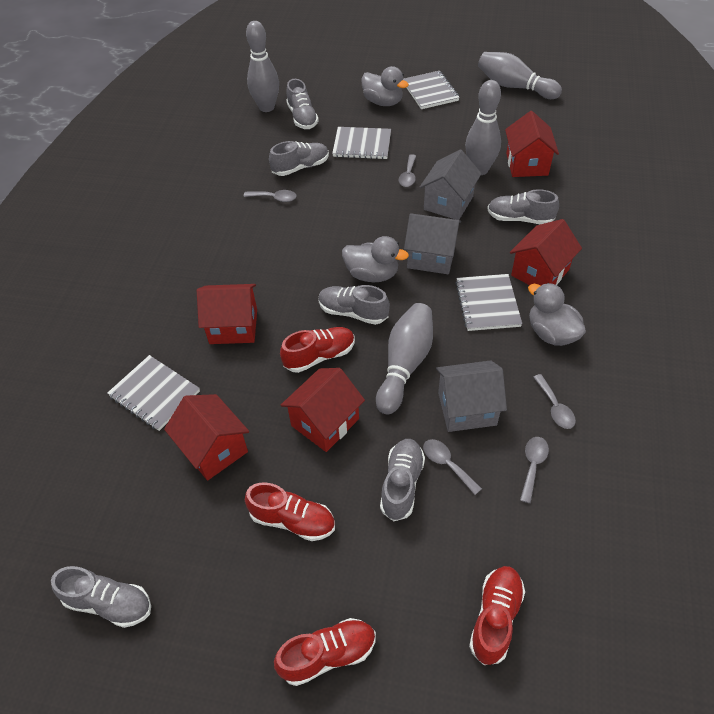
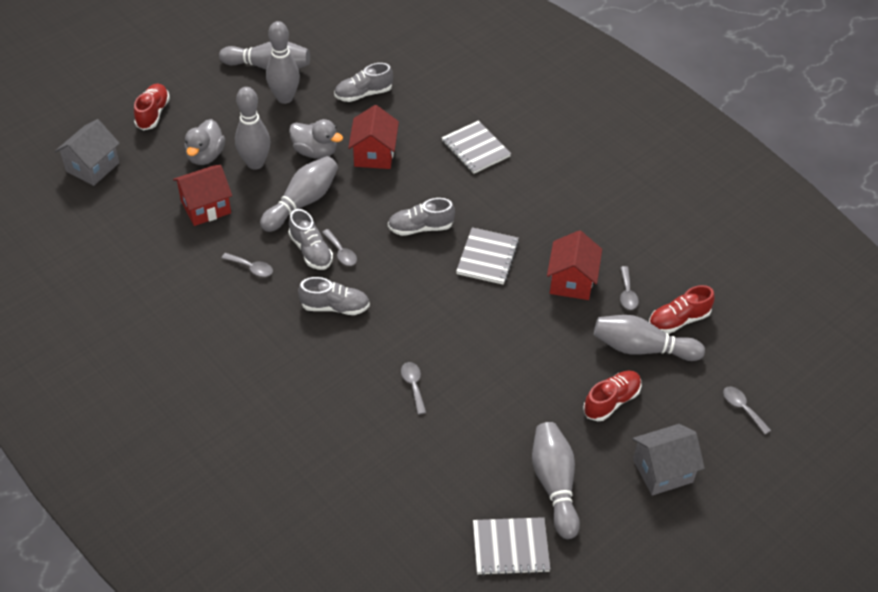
grey bowling pin: [246,21,279,112] [376,303,433,415] [465,80,501,175] [478,52,562,99] = 4 -> [219,42,310,70] [235,87,270,170] [260,156,338,232] [266,21,300,104] [532,422,580,539] [594,315,705,361] = 6
grey duck: [342,236,409,282] [361,66,409,106] [528,283,586,346] = 3 -> [185,119,225,165] [289,119,343,159] = 2
grey house: [404,213,461,274] [419,149,482,220] [436,360,507,432] = 3 -> [55,119,120,186] [632,424,705,496] = 2
grey notebook: [107,355,200,431] [332,127,391,159] [403,71,460,109] [455,274,522,331] = 4 -> [442,121,511,174] [456,228,519,285] [473,517,550,576] = 3
grey shoe: [51,566,151,628] [269,141,329,176] [286,79,319,129] [318,285,390,325] [380,439,425,521] [487,189,559,224] = 6 -> [288,209,333,270] [298,277,370,315] [334,63,393,102] [388,198,455,236] = 4
red house: [164,394,249,481] [197,284,257,344] [281,368,365,452] [505,111,559,177] [510,219,582,286] = 5 -> [173,165,232,226] [348,105,399,169] [547,230,602,300] = 3
red shoe: [245,482,335,541] [274,618,376,686] [280,327,355,373] [469,566,525,665] = 4 -> [134,84,170,130] [583,371,641,421] [649,285,715,334] = 3

